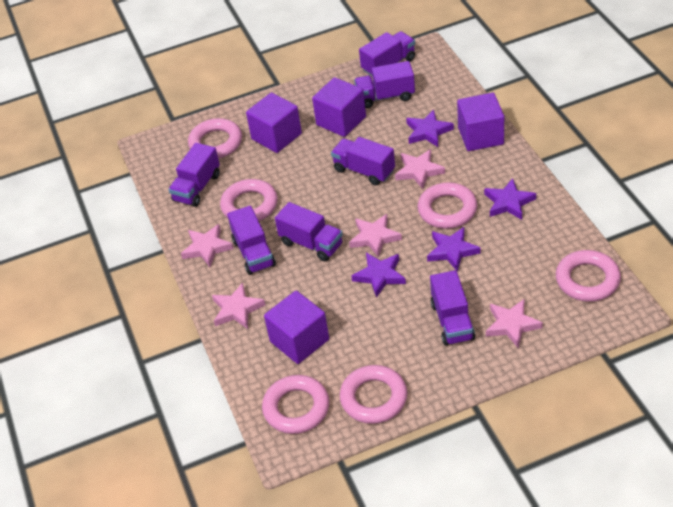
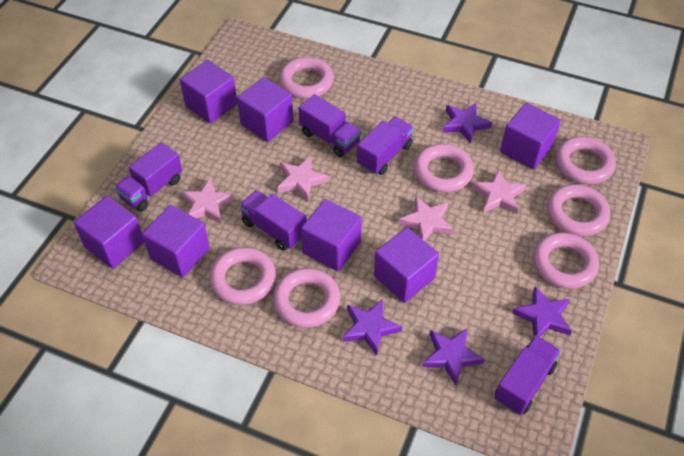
pink ring: [188,118,242,159] [220,179,278,221] [262,375,329,434] [340,365,407,424] [418,183,477,229] [556,250,621,302] = 6 -> [209,247,276,305] [273,268,340,328] [279,57,334,99] [414,144,474,192] [533,232,599,289] [547,184,610,236] [555,136,616,184] = 7
pink star: [181,224,234,267] [212,283,265,329] [349,214,402,258] [395,149,445,189] [486,299,543,349] = 5 -> [181,178,235,223] [277,156,329,201] [399,196,454,241] [472,169,526,214] = 4
purple cube: [246,92,302,153] [264,291,329,364] [312,77,366,137] [457,93,504,151] = 4 -> [74,196,144,269] [142,205,210,278] [180,60,237,124] [237,77,294,142] [301,199,362,271] [374,227,439,303] [500,103,561,169] = 7
purple truck: [168,143,220,207] [227,206,276,275] [275,202,343,262] [331,137,395,185] [354,61,415,108] [359,31,415,76] [430,270,475,346] = 7 -> [115,142,182,212] [239,190,307,251] [299,94,361,157] [357,117,414,175] [494,335,561,415] = 5

